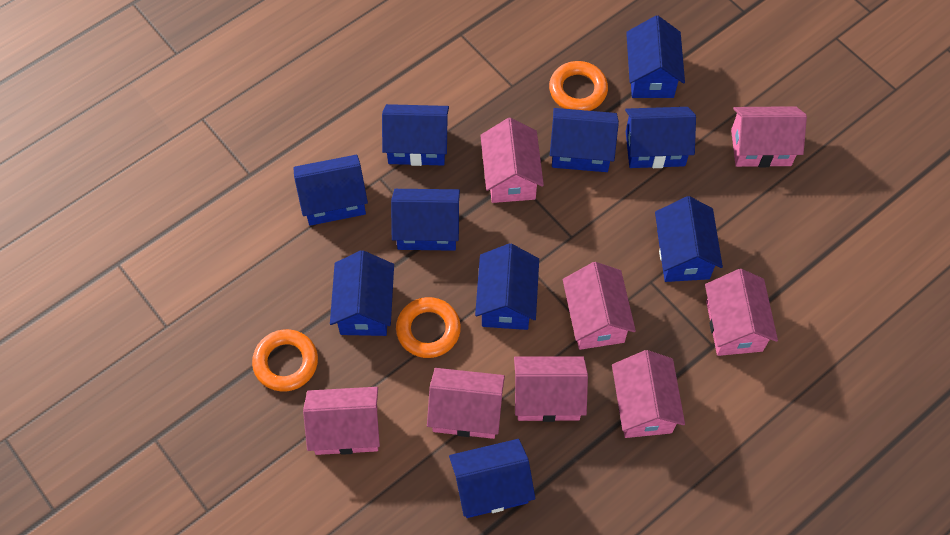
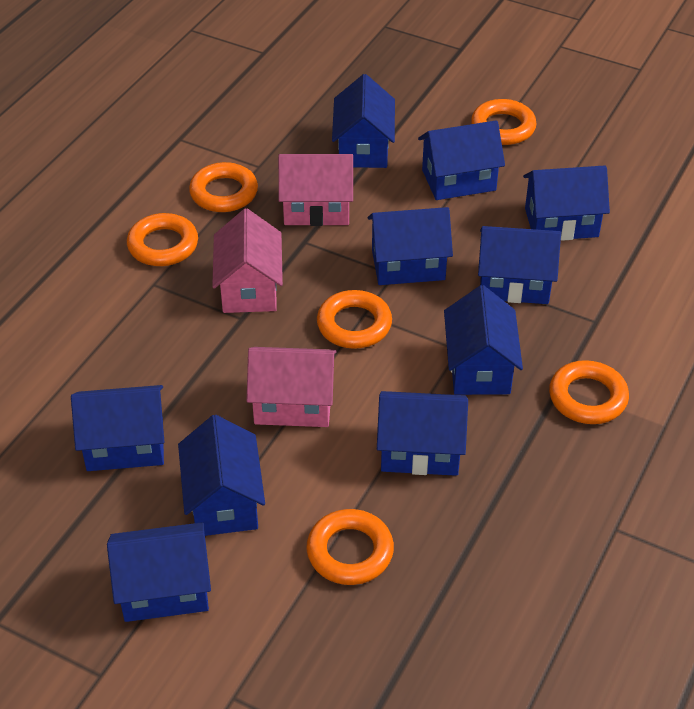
orange ring: [252,329,318,391] [396,297,461,358] [549,61,608,111] = 3 -> [127,213,198,266] [189,162,258,212] [306,509,394,585] [317,290,392,349] [471,99,536,145] [549,360,629,424] = 6
pink house: [303,387,380,455] [427,368,505,439] [480,118,544,203] [514,356,588,422] [563,262,636,350] [612,350,685,438] [705,269,778,356] [731,106,807,167] = 8 -> [212,209,283,313] [246,347,337,427] [278,154,353,226] = 3

